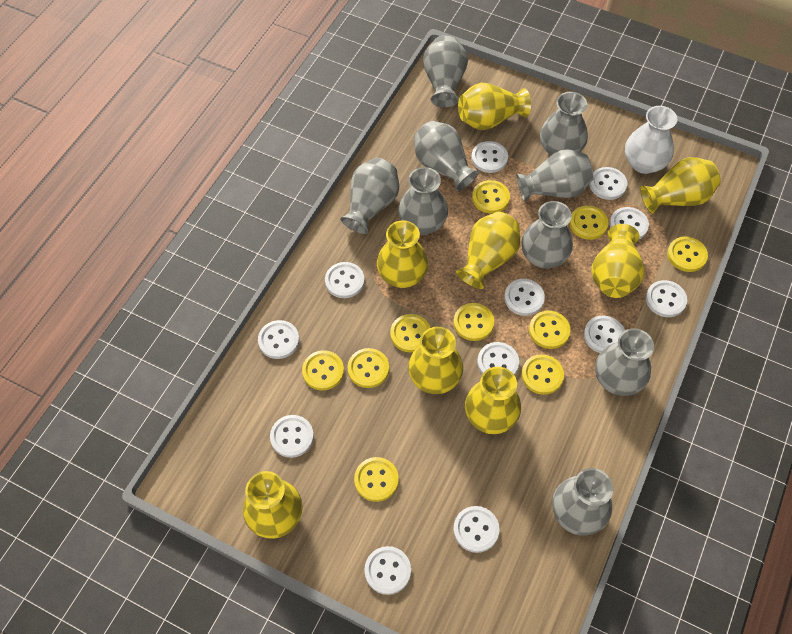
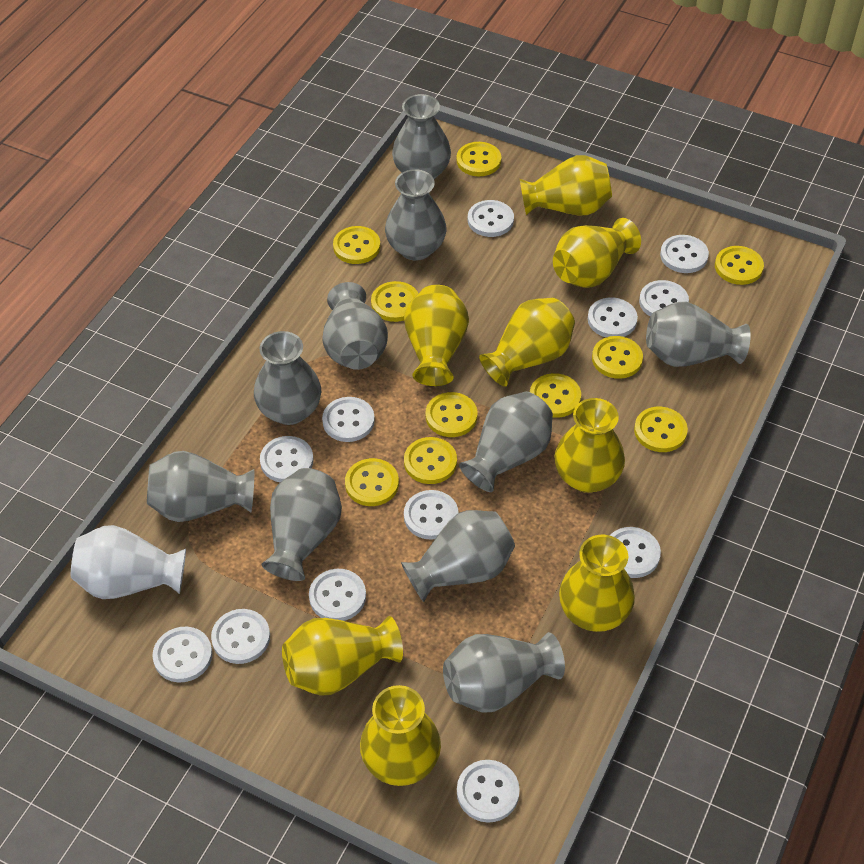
grey vase: [340,158,399,234] [398,167,448,235] [414,121,479,191] [423,35,468,107] [516,149,594,202] [521,201,573,268] [540,92,588,156] [552,468,613,536] [595,328,654,396] = 9 -> [147,451,254,522] [254,331,321,425] [262,468,342,581] [322,282,388,370] [385,169,446,260] [392,94,451,179] [401,510,515,602] [443,632,565,713] [459,392,553,492] [646,302,751,367] = 10

